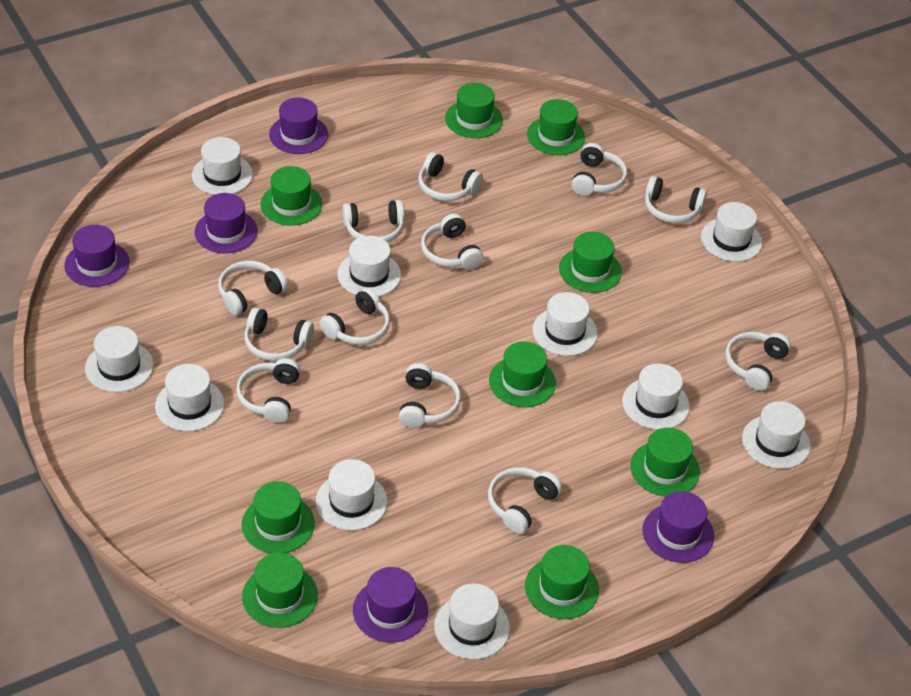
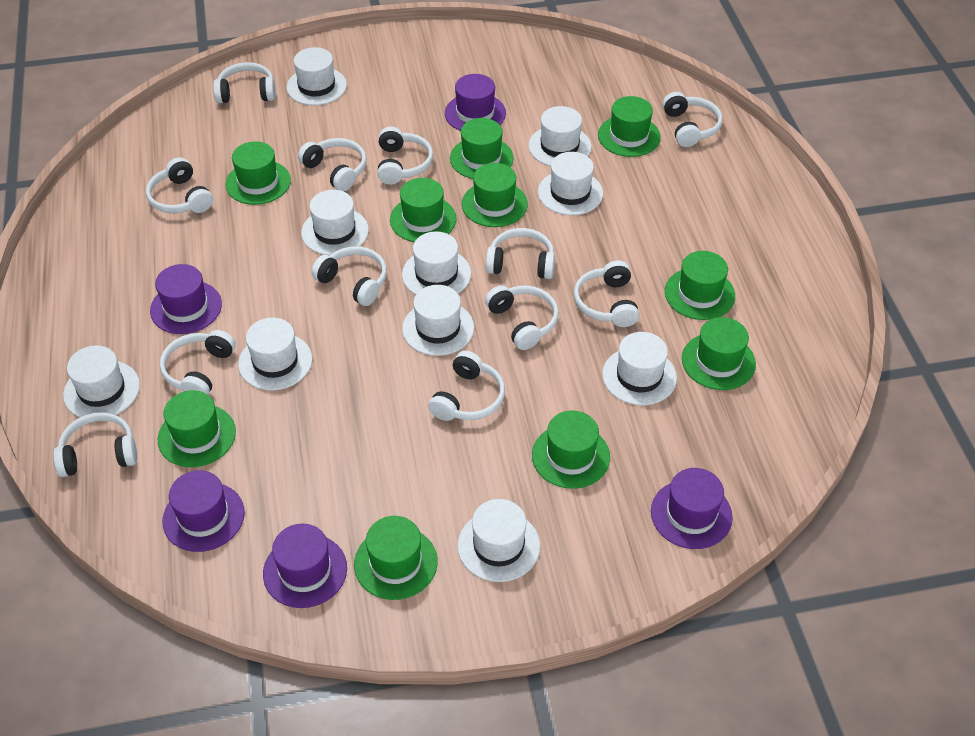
green hat: [242,481,315,553] [242,552,318,628] [260,166,322,226] [445,83,503,138] [489,341,556,407] [525,545,599,619] [527,99,585,155] [559,232,622,293] [630,428,700,496] = 9 -> [158,390,236,467] [225,142,291,205] [354,516,438,600] [390,178,457,242] [450,118,514,179] [462,163,528,227] [532,411,610,489] [598,96,661,157] [665,251,735,320] [682,317,756,390] = 10

